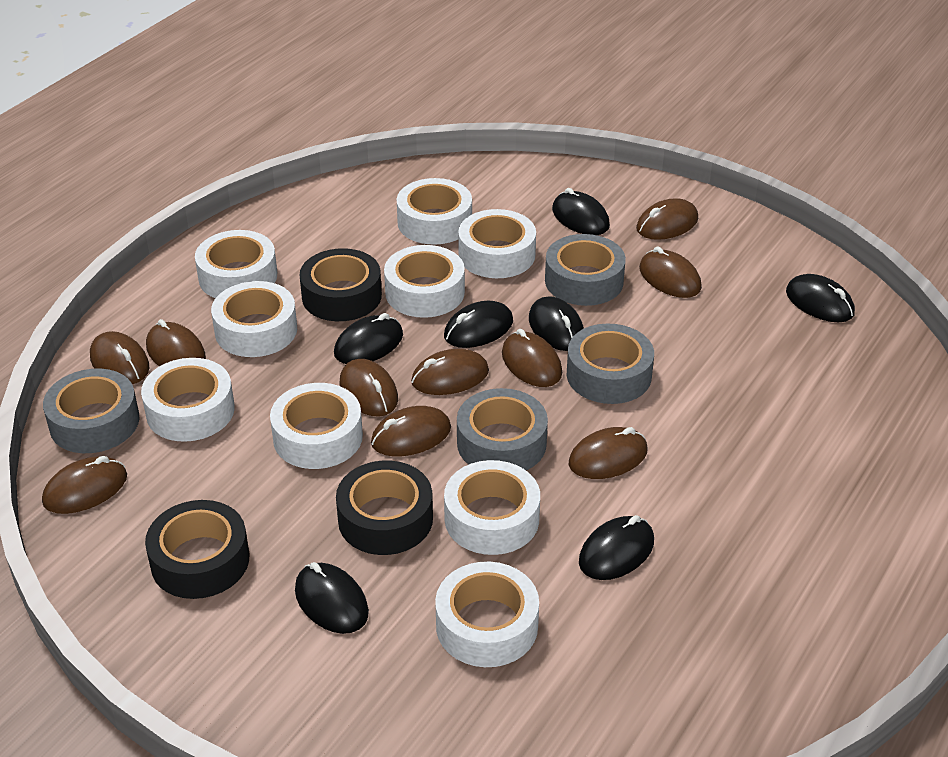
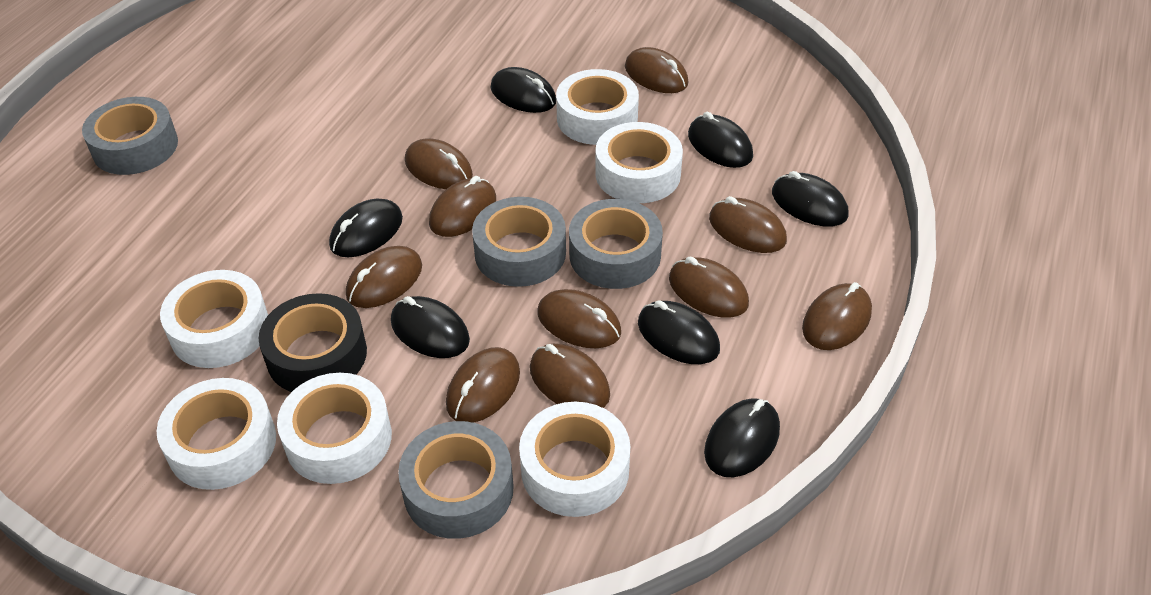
black tape: [145,500,249,599] [300,248,382,321] [336,461,433,555] = 3 -> [258,293,367,392] = 1
white tape: [141,358,235,442] [195,230,277,298] [211,281,297,357] [270,383,363,469] [384,245,465,318] [397,178,472,245] [435,562,539,667] [444,460,540,555] [458,209,536,278] = 9 -> [157,378,276,490] [160,270,268,368] [277,373,392,484] [519,402,630,517] [556,69,639,145] [595,122,683,203] = 6

